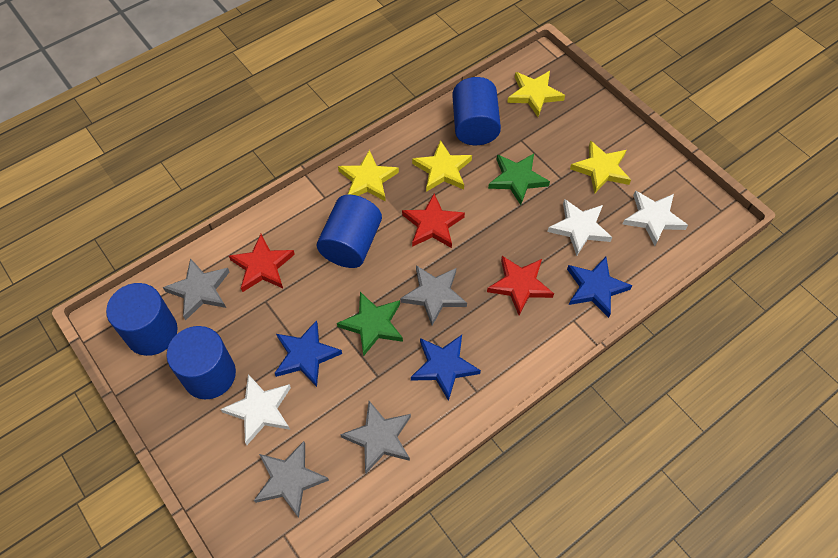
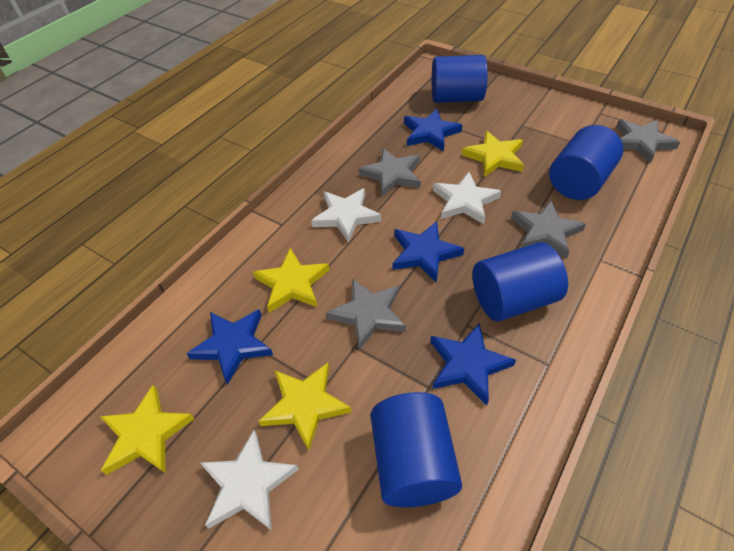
blue star: [275,320,342,387] [411,335,481,401] [567,257,633,318] = 3 -> [186,309,273,385] [392,221,464,283] [404,109,462,151] [430,323,516,405] = 4
green star: [337,292,403,356] [488,154,550,205] = 2 -> none = 0
red star: [229,234,295,292] [402,193,465,248] [487,256,554,315] = 3 -> none = 0

